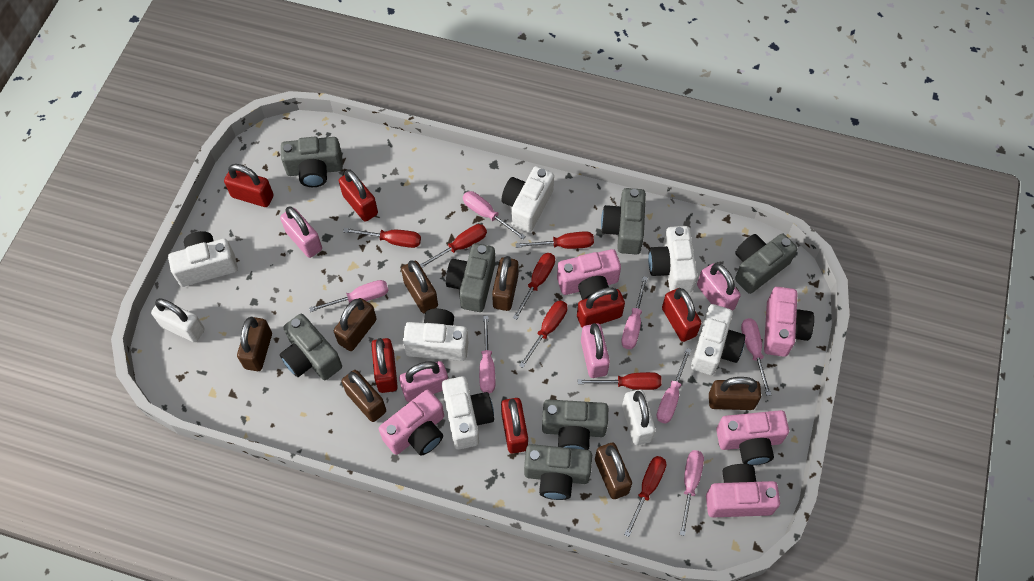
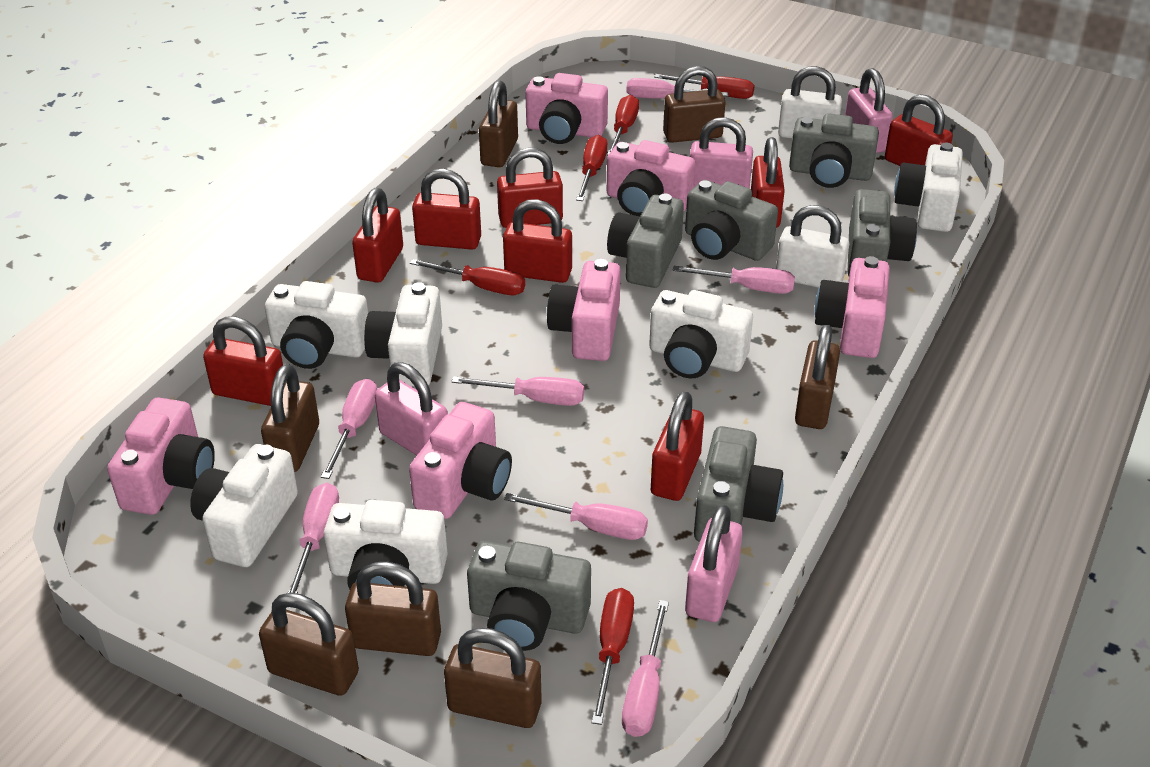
grey camera: [280,314,342,380] [281,137,343,187] [446,243,495,312] [524,444,592,500] [542,399,608,450] [601,188,646,254] [735,233,797,294] = 7 -> [467,541,591,651] [607,193,684,288] [685,180,778,261] [694,426,783,542] [789,113,879,188] [848,189,917,276] = 6
pink camera: [379,389,444,456] [557,249,621,300] [706,464,780,517] [716,410,789,465] [764,287,814,357] = 5 -> [107,397,215,515] [409,402,512,519] [525,73,608,144] [547,259,621,361] [607,140,696,216] [814,256,890,358] = 6
red padlock: [224,164,274,207] [339,169,378,222] [371,338,398,393] [501,398,528,454] [577,287,625,328] [662,288,701,342] = 6 -> [203,317,283,406] [352,188,403,283] [412,169,481,250] [497,147,563,228] [503,199,572,283] [651,391,704,501] [751,137,785,228] [885,94,953,166] = 8
red screwdriver: [343,228,421,248] [420,224,487,268] [513,253,555,320] [515,231,594,249] [519,300,568,368] [578,372,662,390] [624,456,666,537] = 7 -> [410,259,525,295] [576,135,607,201] [592,588,634,725] [607,95,639,156] [654,74,755,99] = 5

